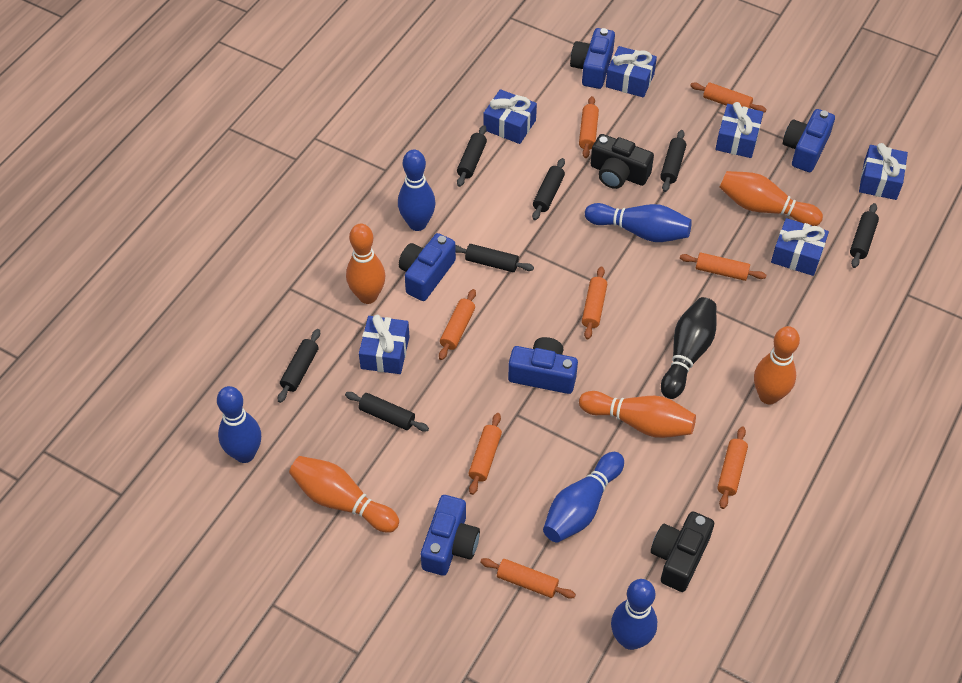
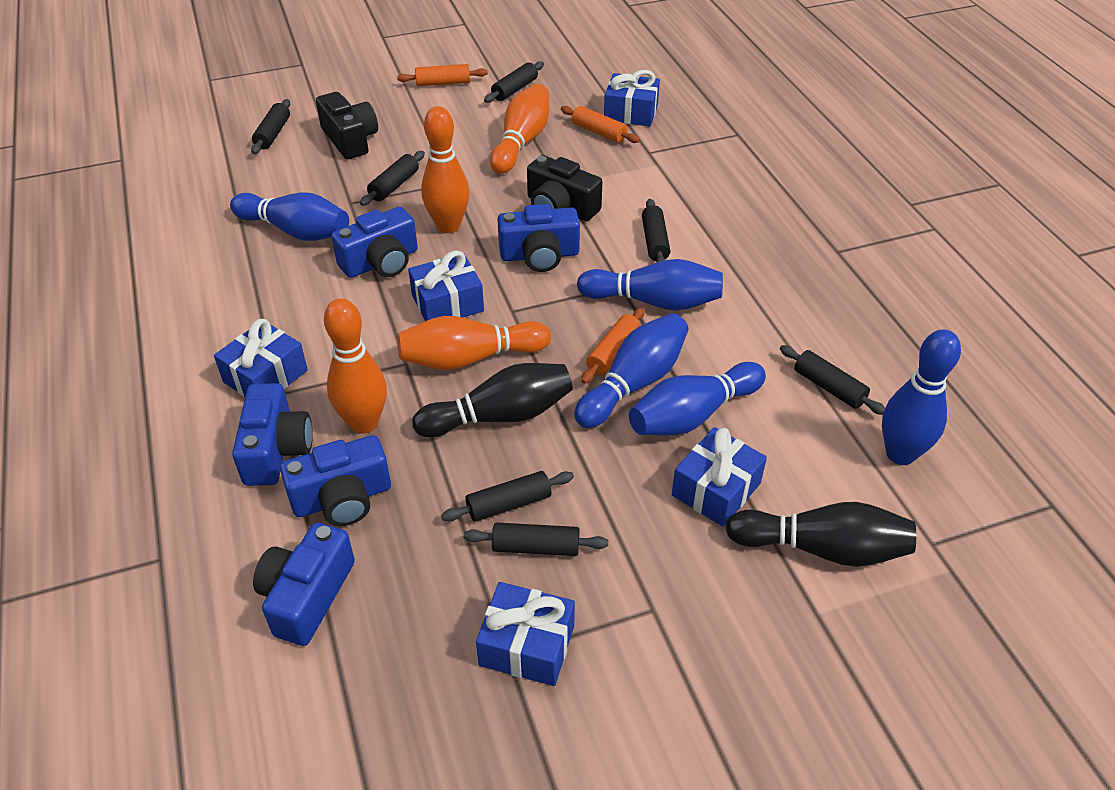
black bowling pin: [661,297,717,399] = 1 -> [412,363,573,437] [725,502,916,567] = 2
blue gift: [359,315,410,374] [483,89,537,144] [606,46,657,98] [715,102,763,158] [771,218,829,276] [859,143,908,200] = 6 -> [214,319,308,396] [408,250,484,321] [476,582,575,686] [604,70,660,126] [672,427,767,527] = 5
orange bowling pin: [289,456,399,533] [346,224,386,304] [579,391,696,438] [719,171,823,226] [754,326,800,405] = 5 -> [324,299,387,434] [397,316,551,370] [421,106,469,233] [490,84,549,174] = 4
orange rolling pin: [439,289,476,360] [468,413,502,495] [480,558,576,599] [579,96,599,158] [582,267,607,339] [680,253,766,281] [690,83,767,113] [717,427,748,509] = 8 -> [397,64,488,86] [561,106,640,143] [581,307,645,384] = 3

